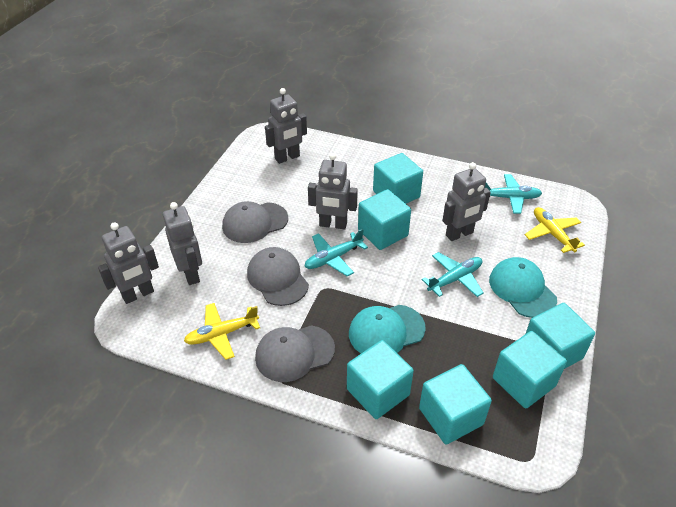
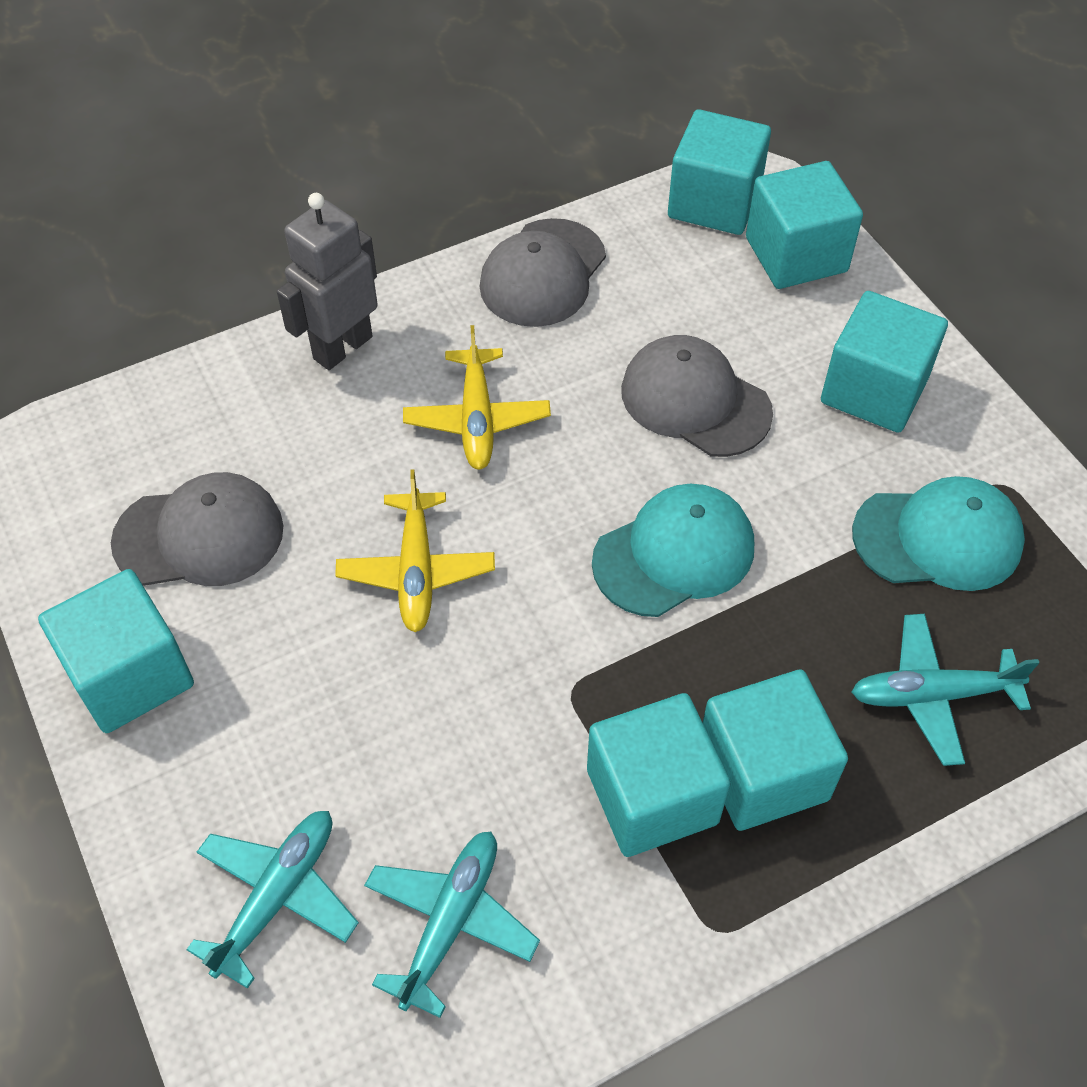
grey robot: [98,222,159,304] [163,202,202,285] [265,88,307,164] [308,153,358,229] [442,162,491,241] = 5 -> [277,193,378,370] = 1

